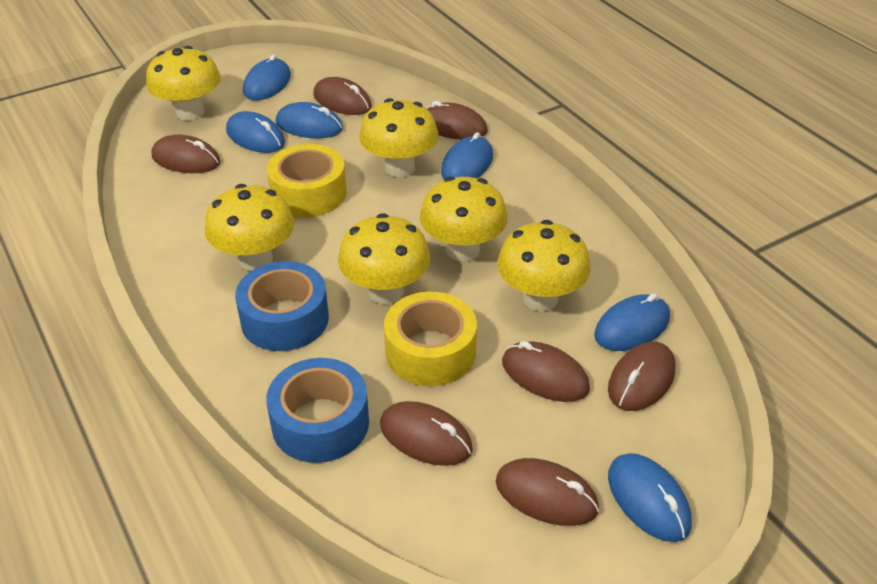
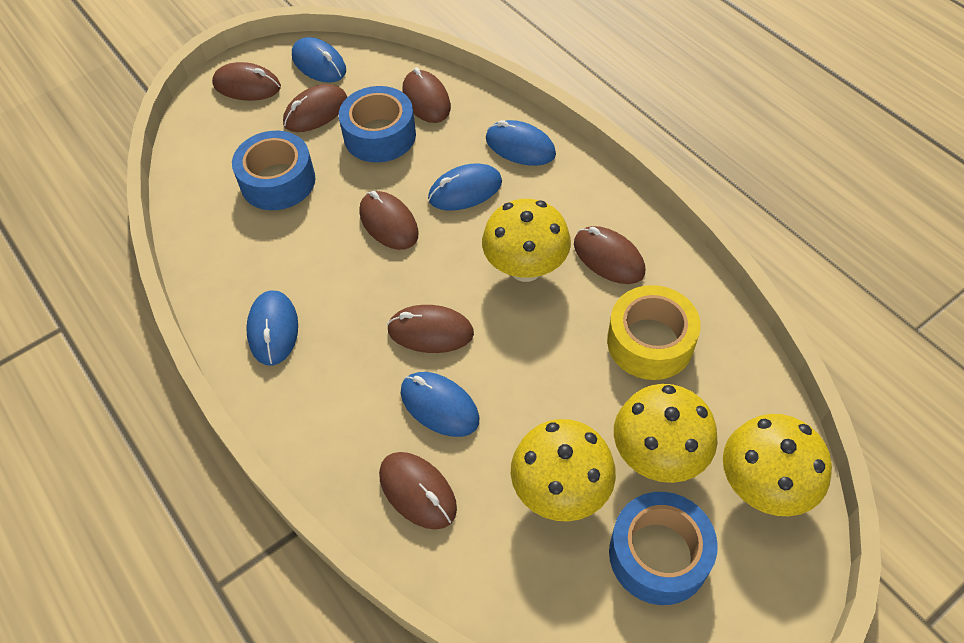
blue mouse: [226,111,285,153] [243,54,291,101] [276,102,343,138] [441,132,493,180] [594,293,670,351] [608,453,692,542] = 6 -> [246,290,298,366] [292,37,346,83] [401,372,479,437] [428,164,502,210] [486,120,556,166] = 5
blue tape: [235,261,329,351] [266,358,369,463] = 2 -> [232,131,316,210] [339,86,416,163] [609,492,718,605] = 3
yellow mushroom: [146,46,221,120] [205,184,294,271] [338,213,430,304] [359,98,438,177] [420,176,508,262] [497,220,591,311] = 6 -> [482,199,571,282] [511,419,616,521] [614,384,718,483] [723,414,832,516] = 4
yellow tape: [267,144,347,217] [384,292,477,386] = 2 -> [607,285,701,380] = 1

